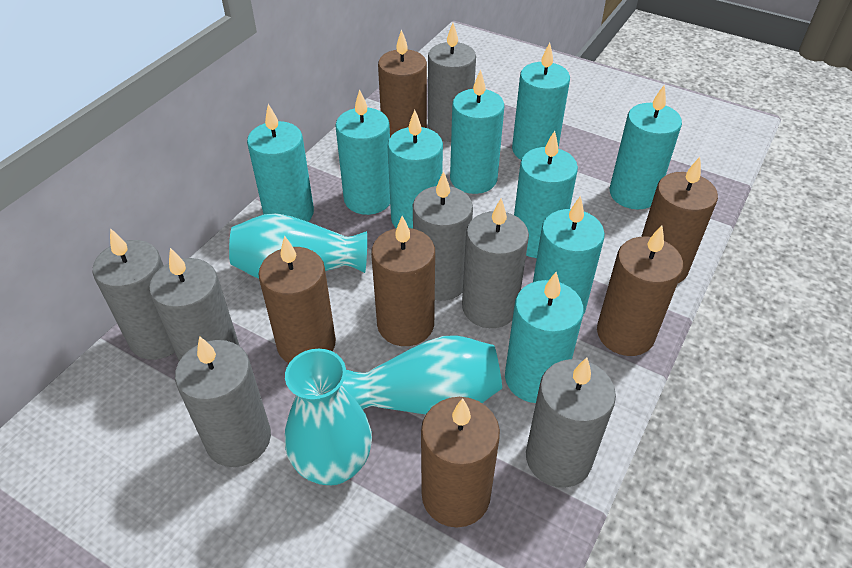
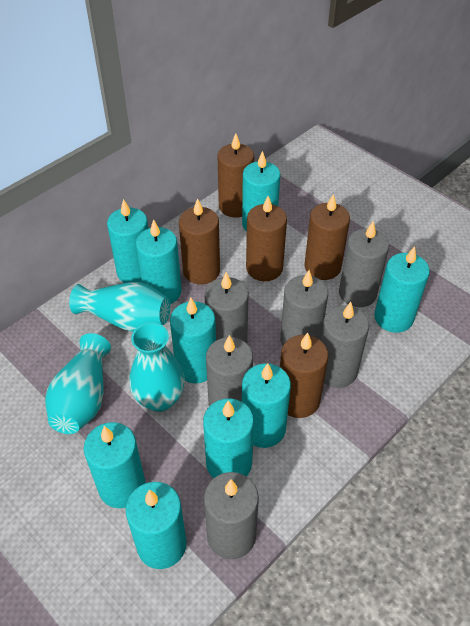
brown candle: [259,235,336,363] [371,216,435,346] [378,29,427,137] [421,397,500,527] [597,225,683,356] [641,157,718,283] = 6 -> [179,198,220,284] [217,133,254,218] [246,196,287,281] [280,332,328,418] [304,194,350,280] = 5
grey candle: [92,228,175,360] [149,248,240,361] [175,336,271,467] [413,171,473,301] [428,23,476,142] [462,198,529,328] [526,357,616,488] = 7 -> [204,472,259,559] [205,272,248,343] [206,335,253,407] [280,270,328,346] [320,302,369,388] [339,221,389,307] = 6

